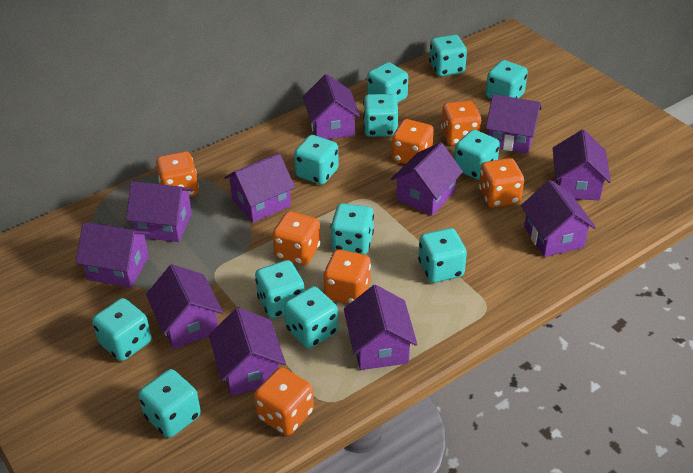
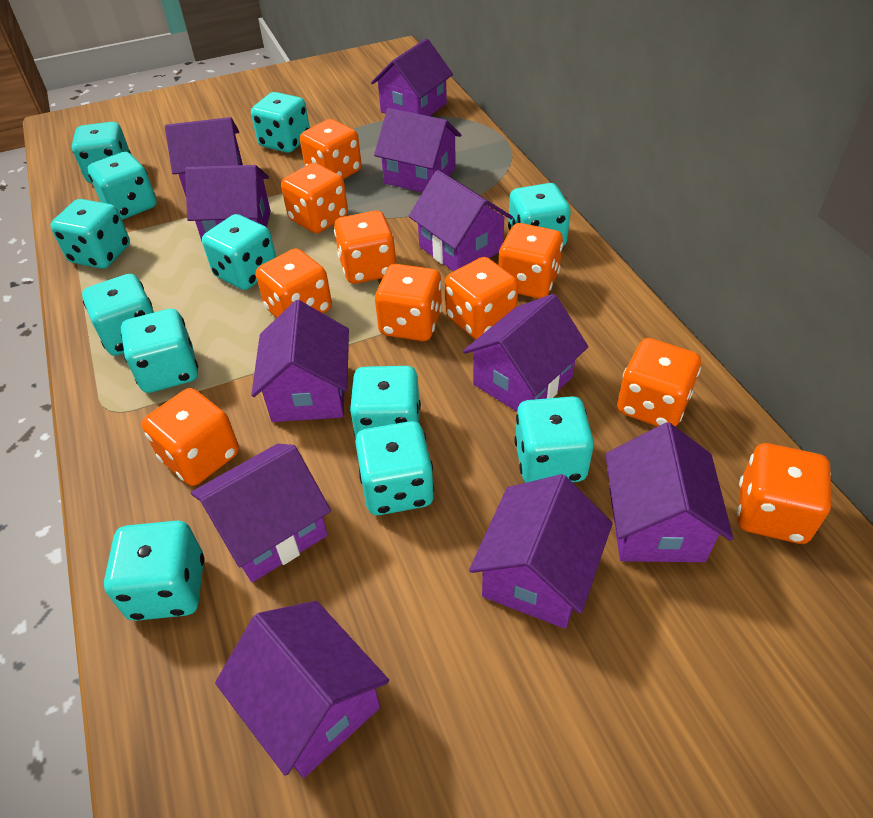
orange dice: [156,151,199,197] [254,367,314,436] [272,211,321,266] [323,249,371,304] [392,119,434,164] [441,100,481,146] [479,158,524,208] = 7 -> [142,388,239,486] [256,248,332,318] [281,163,348,233] [300,119,362,179] [334,210,396,284] [375,264,442,341] [445,257,518,339] [499,223,563,299] [617,338,701,427] [737,443,831,544] = 10

